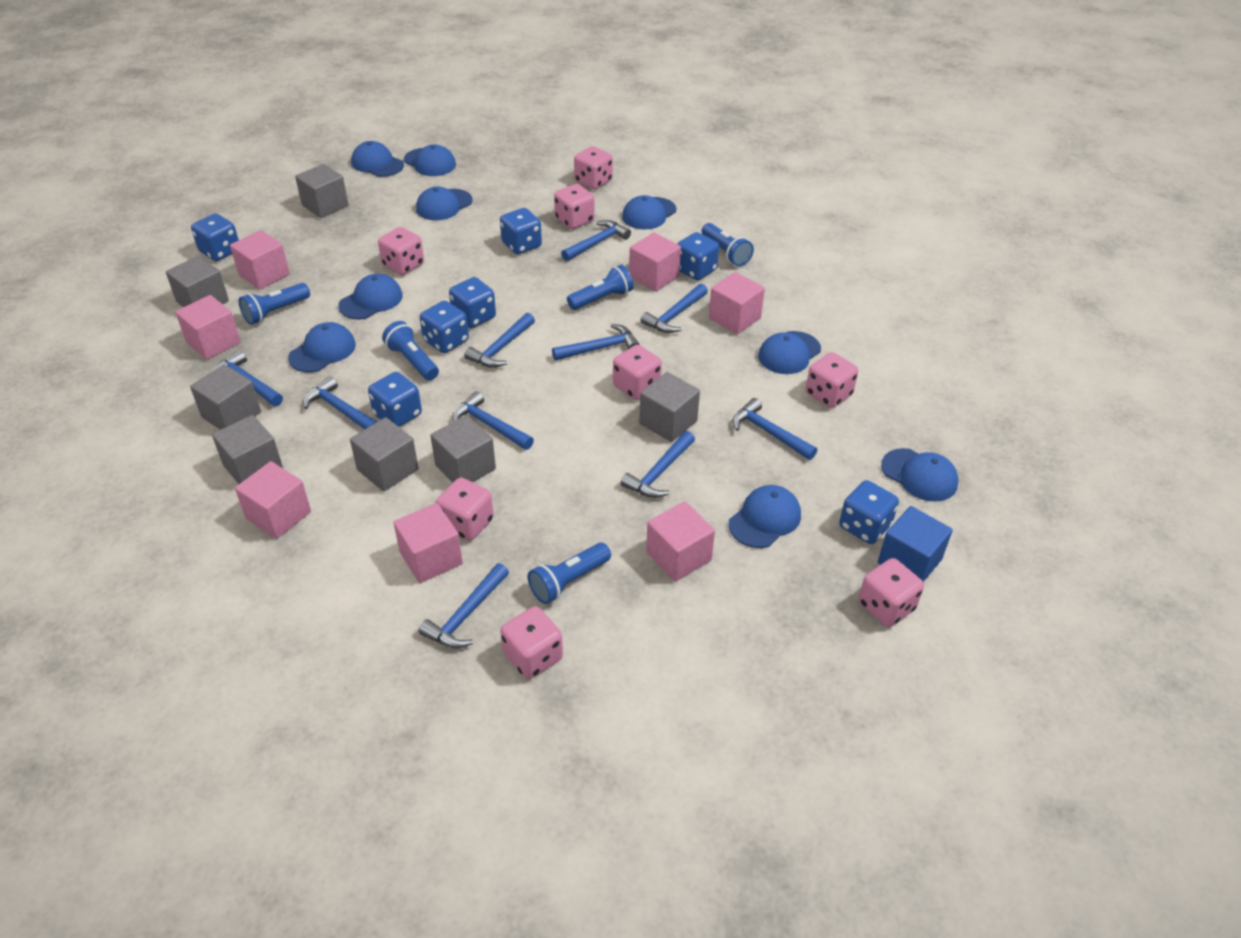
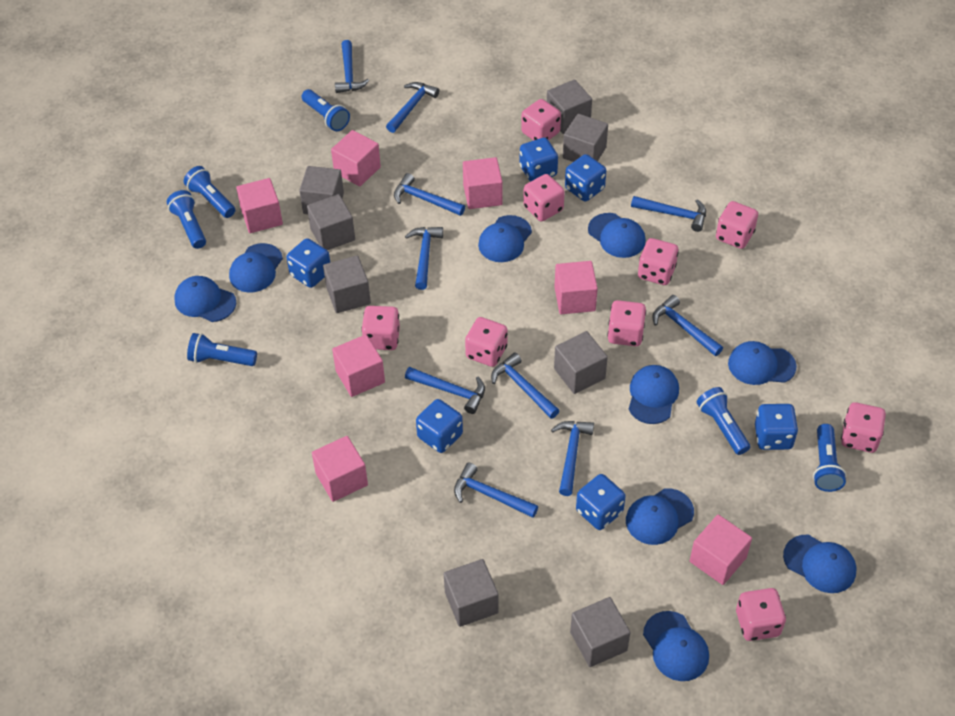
blue cube: [878,506,953,582] = 1 -> none = 0
blue dice: [191,213,239,261] [368,372,422,427] [420,301,469,353] [449,277,496,328] [500,208,542,254] [677,232,719,280] [839,480,899,544] = 7 -> [286,238,330,288] [416,399,463,453] [519,137,558,182] [565,154,606,202] [576,474,626,530] [755,404,798,450] = 6
blue flashlight: [239,283,310,325] [382,321,439,380] [528,543,611,604] [567,265,634,310] [702,223,754,266] = 5 -> [167,190,206,249] [184,166,235,218] [187,333,257,366] [301,89,350,131] [696,387,750,455] [813,424,847,492] = 6
grey cube: [166,256,229,307] [190,364,261,430] [212,415,283,484] [295,164,349,218] [350,417,418,492] [430,415,496,482] [639,372,700,442] = 7 -> [299,166,344,214] [307,194,355,250] [323,256,371,313] [444,559,498,627] [547,80,592,134] [554,331,608,394] [563,114,608,162] [570,597,630,667] = 8
pink dice: [378,227,424,275] [436,478,494,541] [500,606,563,679] [554,184,595,229] [574,146,613,189] [613,345,662,400] [806,352,858,408] [858,558,924,627] = 8 -> [361,306,400,350] [465,317,508,367] [521,99,561,140] [523,174,565,221] [607,300,646,346] [638,238,679,285] [716,201,758,249] [736,588,786,641] [841,402,886,453] = 9

